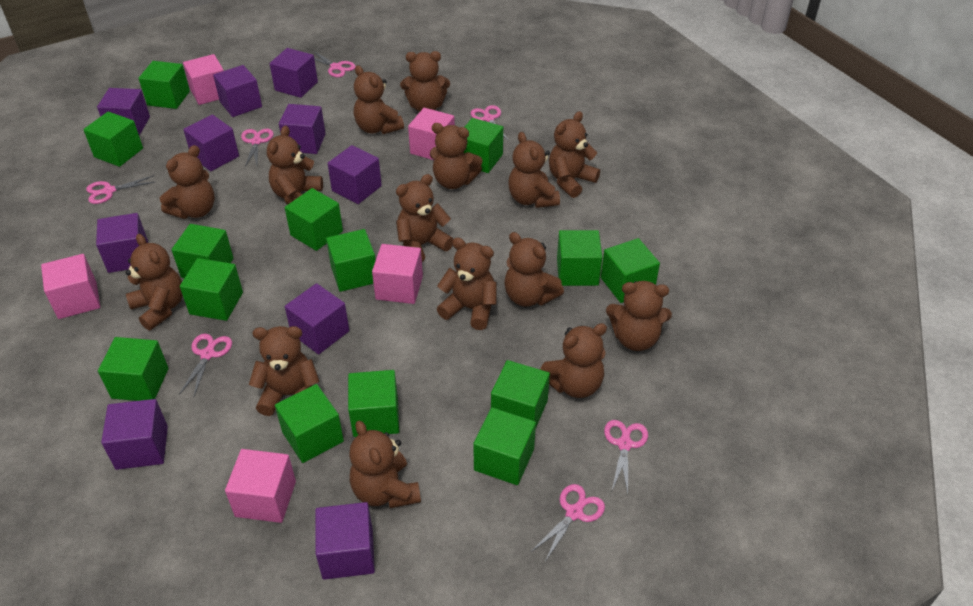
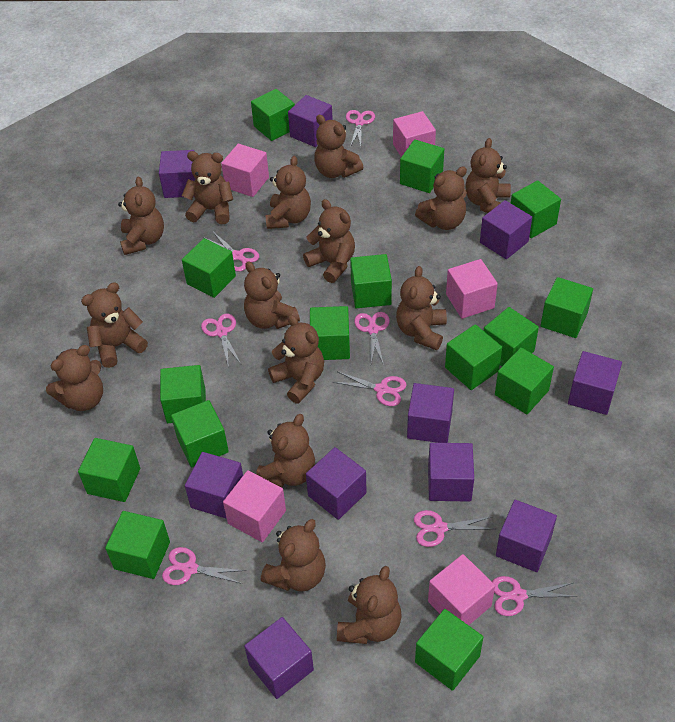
green cube: [83,111,143,167] [98,337,169,401] [139,61,190,109] [172,224,233,278] [180,258,243,321] [275,384,344,463] [285,188,343,251] [326,229,376,292] [348,370,399,437] [463,118,503,173] [473,408,536,485] [491,360,550,429] [557,230,602,286] [601,238,660,303] = 14 -> [78,438,140,502] [105,511,170,579] [160,365,206,423] [171,400,229,467] [182,238,236,298] [251,89,295,141] [310,306,350,360] [350,254,392,308] [400,139,444,193] [415,609,483,691] [445,324,502,390] [484,307,539,366] [495,347,554,414] [511,180,561,238] [541,277,593,338] = 15
pink scissors: [86,175,155,204] [179,333,232,396] [241,129,274,167] [313,51,356,77] [471,105,509,141] [531,484,605,562] [604,420,648,494] = 7 -> [162,547,246,585] [201,314,241,367] [205,232,259,271] [333,372,407,406] [346,110,375,147] [354,312,390,365] [414,510,494,547] [492,576,577,616] = 8

